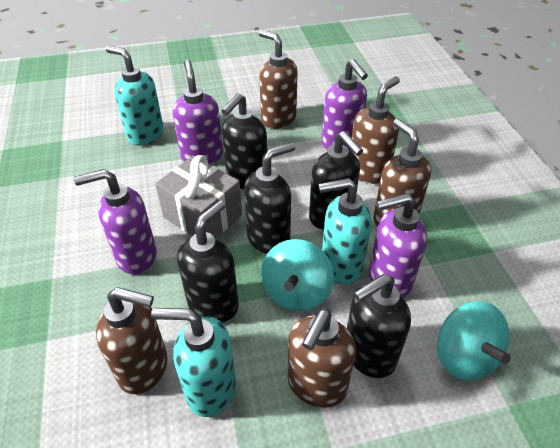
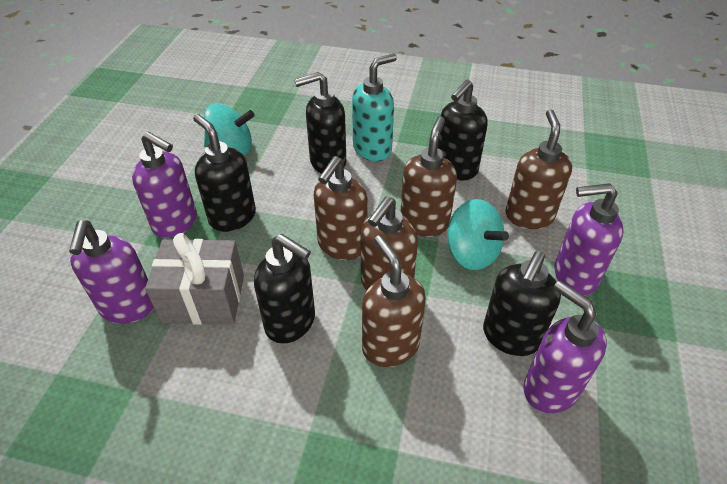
turquoise soap dispenser: [106,46,164,146] [151,308,236,417] [318,178,372,284] = 3 -> [352,54,397,161] = 1

